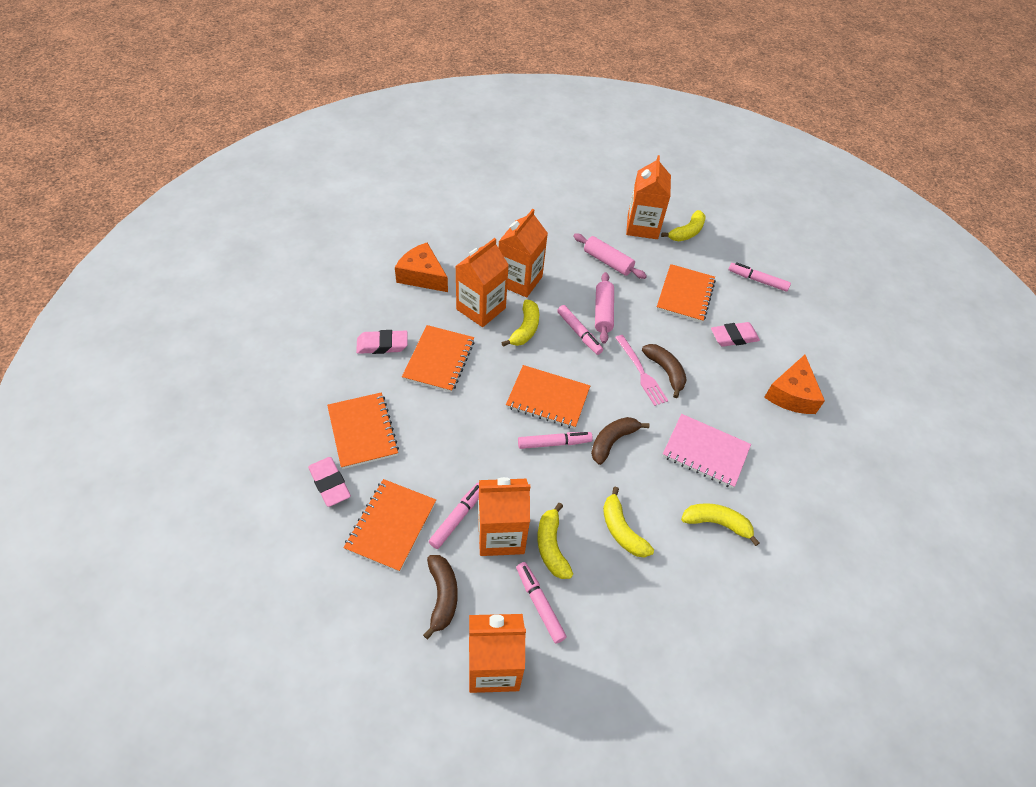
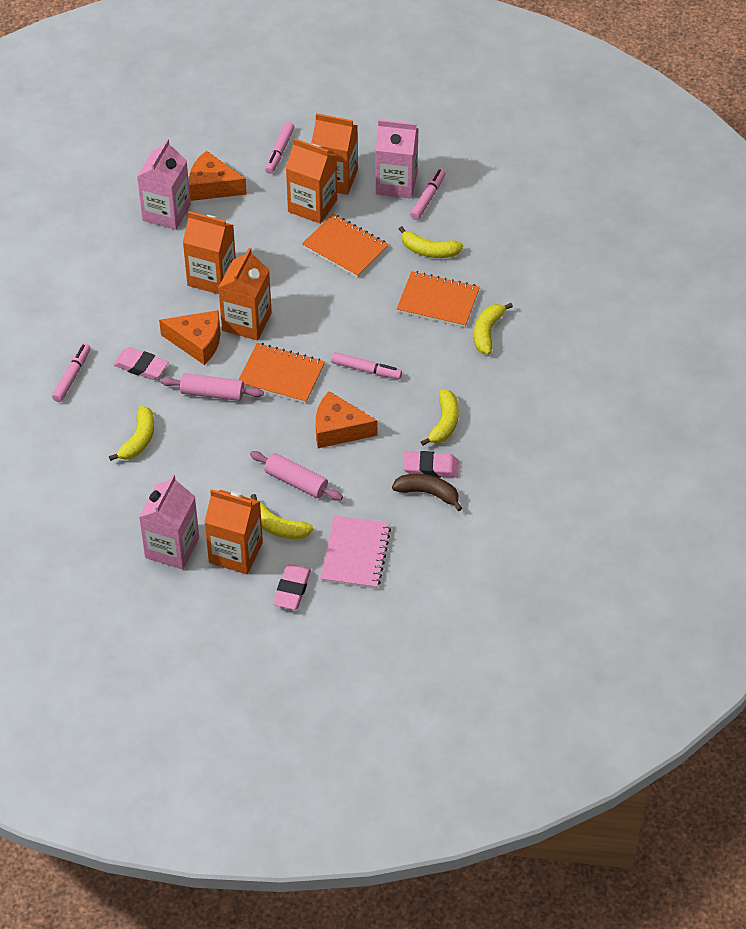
brown banana: [423,555,458,639] [591,417,650,465] [642,344,687,398] = 3 -> [392,474,462,511] = 1
orange cheese: [395,243,448,292] [764,355,825,414] = 2 -> [159,310,221,365] [189,151,247,201] [316,391,378,448] = 3
orange notebook: [327,392,399,469] [344,479,436,572] [402,325,474,393] [506,365,590,429] [656,264,716,323] = 5 -> [238,343,325,404] [302,214,389,278] [397,271,480,328] = 3
pink carton: none = 0 -> [137,139,191,230] [139,474,199,569] [376,119,419,198] = 3
pink fork: [615,335,668,406] = 1 -> none = 0
pink marker: [429,482,479,549] [516,562,566,644] [518,432,593,449] [557,305,603,355] [728,262,791,292] = 5 -> [52,343,91,402] [265,122,294,174] [331,352,402,379] [410,169,446,220] = 4

